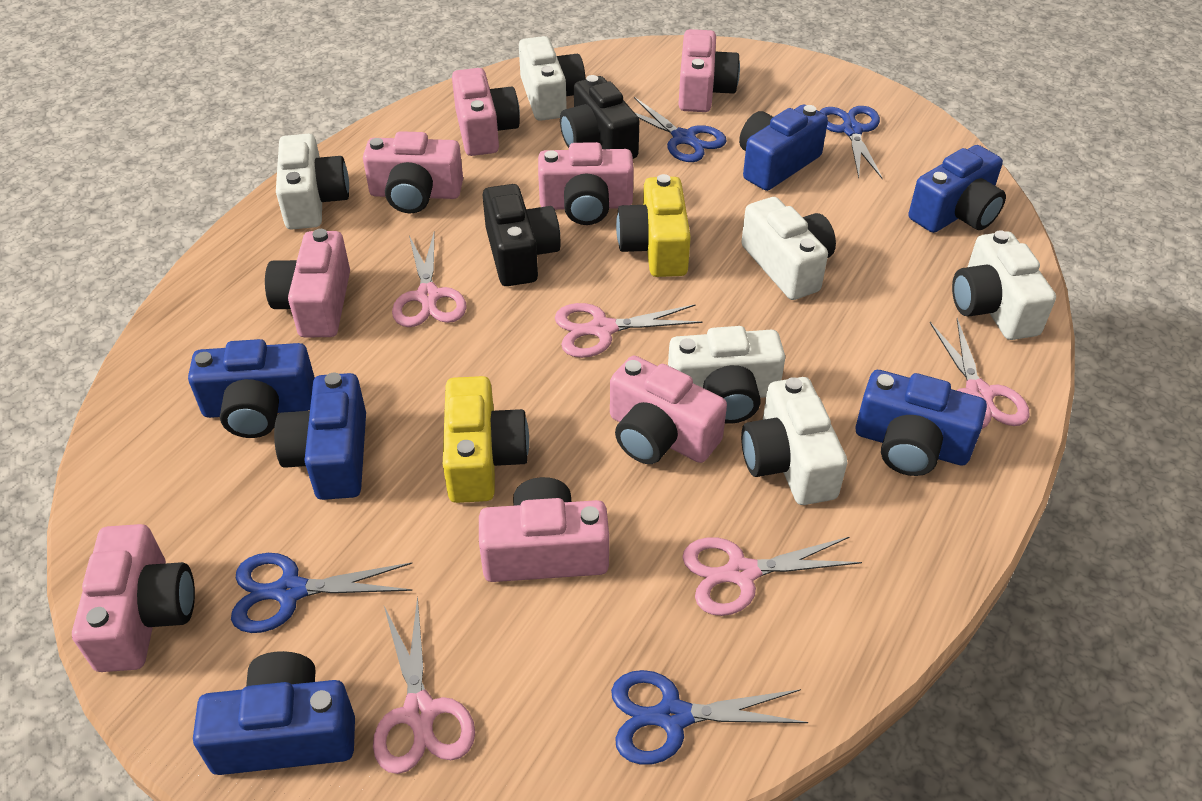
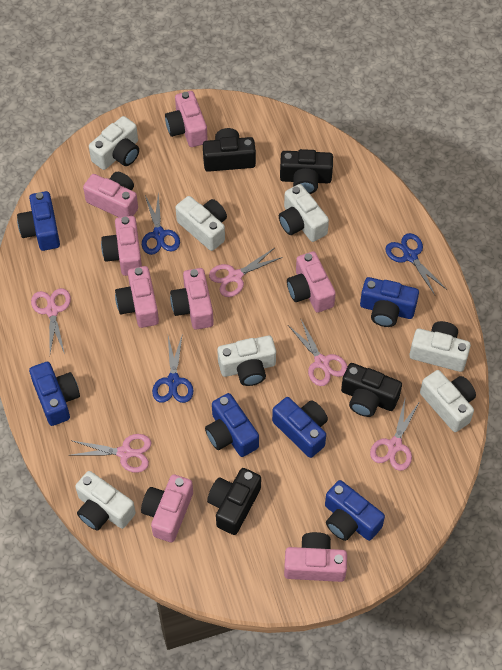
black camera: [483,184,561,286] [560,75,639,159] = 2 -> [203,128,256,172] [207,468,261,535] [280,149,333,194] [341,363,402,417] = 4
blue scissors: [231,553,412,633] [611,670,808,765] [634,97,727,162] [819,106,883,179] = 4 -> [142,192,180,255] [152,333,194,403] [385,233,447,295] = 3
white camera: [276,134,349,229] [519,36,586,121] [668,326,785,424] [741,197,836,300] [741,377,847,505] [952,230,1056,340] = 6 -> [75,471,136,531] [89,116,139,170] [175,196,227,251] [217,335,276,386] [279,184,329,242] [409,321,471,372] [420,370,476,432] = 7
yellow camera: [443,376,529,503] [616,174,691,277] = 2 -> none = 0

